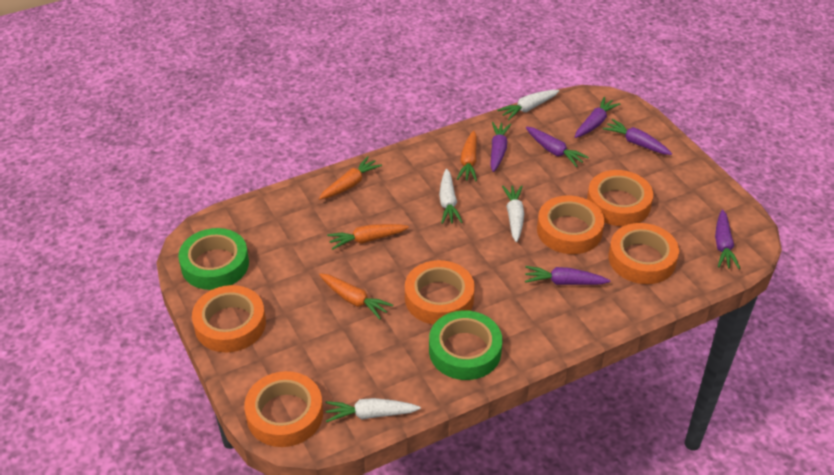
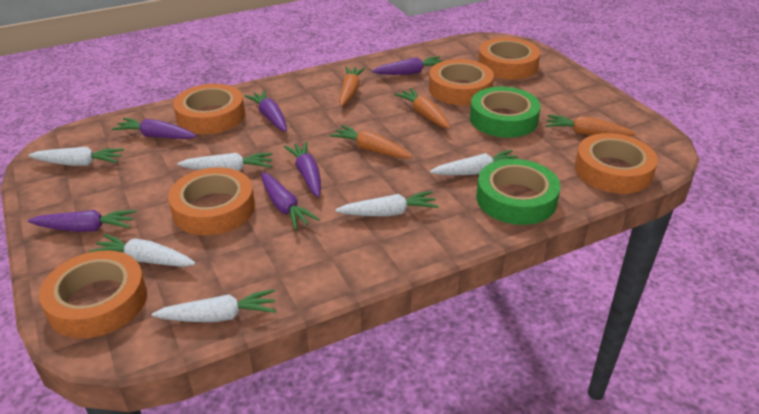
white carrot: [326,398,421,422] [439,169,462,224] [497,90,560,120] [502,185,524,242] = 4 -> [28,147,124,166] [88,234,196,267] [152,289,276,322] [177,153,273,171] [335,191,439,217] [430,150,518,175] = 6

